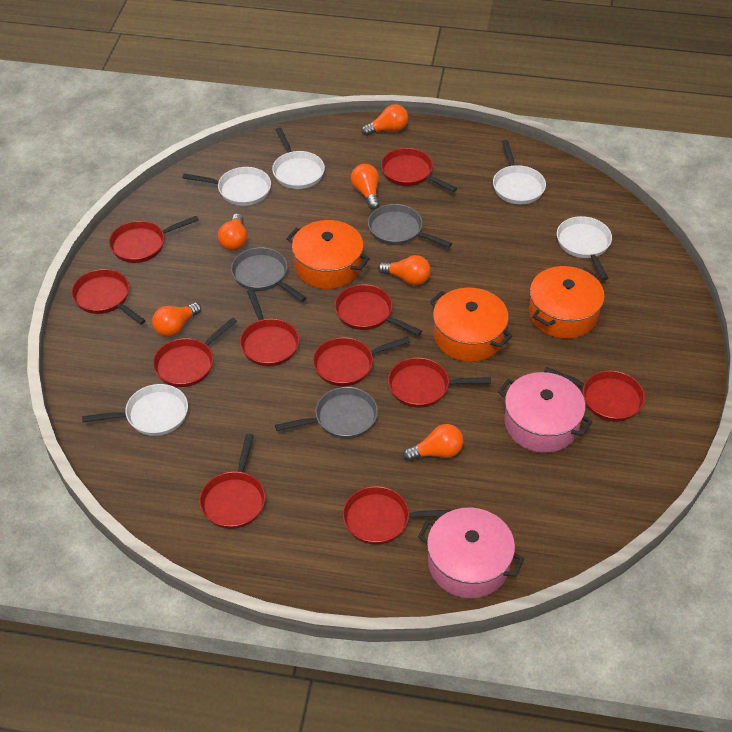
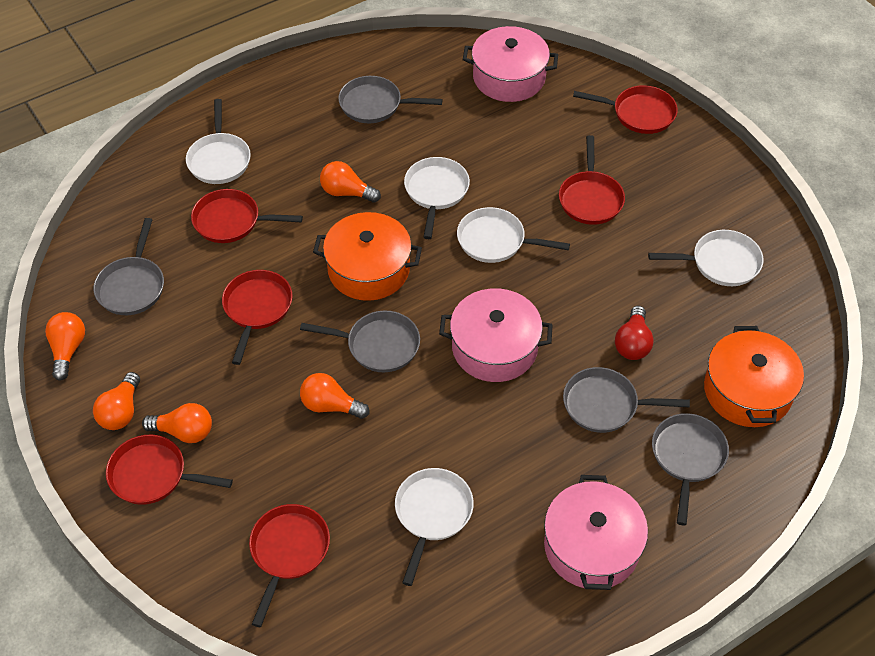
grey pan: [231,247,307,302] [275,387,378,439] [368,204,452,248] = 3 -> [93,218,164,315] [300,310,420,372] [338,76,442,123] [563,367,690,433] [652,413,729,526] = 5
orange light bulb: [152,302,201,337] [218,213,247,251] [351,164,380,210] [361,104,408,136] [378,255,431,285] [403,424,463,461] = 6 -> [45,312,85,381] [93,372,140,430] [142,403,212,443] [300,373,369,419] [320,161,381,203] = 5
orange pot: [286,220,370,289] [430,288,512,362] [529,266,605,339] = 3 -> [313,212,422,301] [704,326,804,427] = 2
pink pot: [418,507,524,599] [498,372,592,453] = 2 -> [439,288,553,382] [463,26,558,102] [544,475,648,590] = 3
red light bulb: none = 0 -> [615,306,654,360] = 1
red pan: [72,269,146,324] [109,216,199,263] [153,318,237,387] [199,434,266,529] [240,289,299,366] [313,336,411,386] [335,284,422,336] [343,486,452,545] [381,148,457,192] [388,357,491,408] [544,367,645,421] = 11 -> [106,435,233,505] [191,189,303,243] [222,270,292,365] [249,504,330,627] [559,135,625,225] [573,85,678,134] = 6

